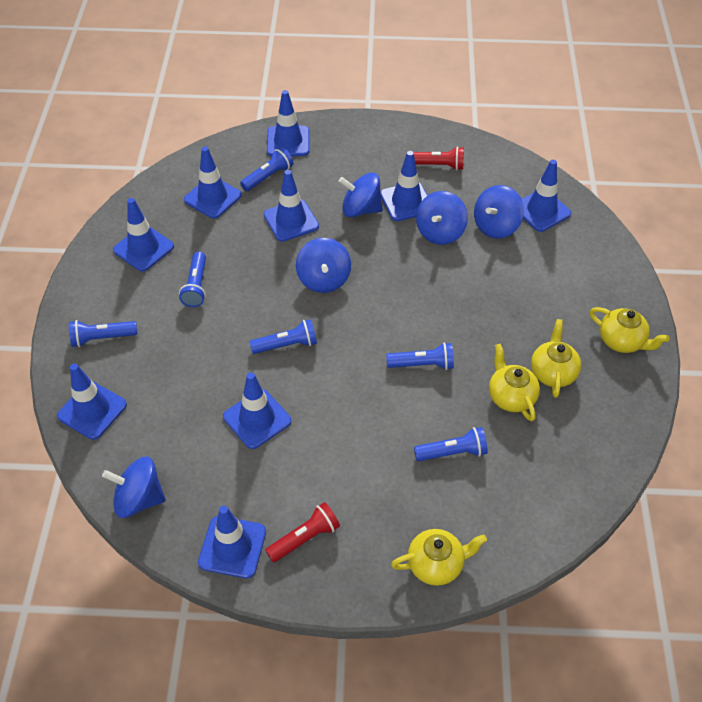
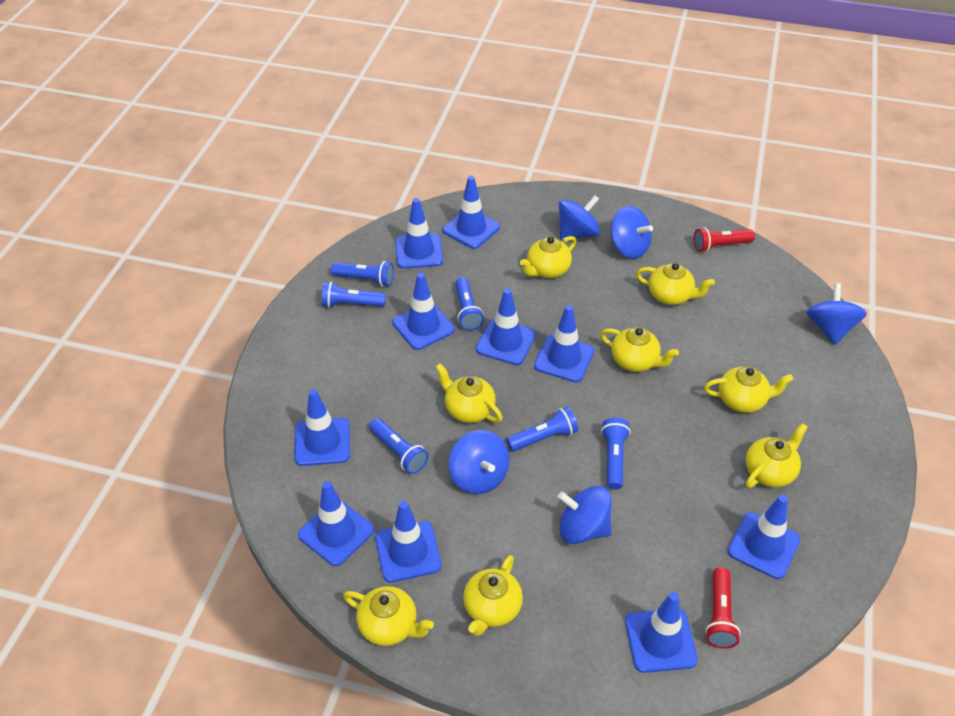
blue traffic cone: [57,364,127,440] [113,198,174,271] [184,146,242,219] [198,506,266,578] [223,372,291,449] [264,170,319,242] [267,90,309,156] [380,151,428,221] [522,160,571,232] = 9 -> [295,389,350,466] [298,481,374,566] [375,501,442,582] [393,273,455,350] [395,198,443,269] [443,176,500,249] [476,289,536,365] [534,305,594,382] [625,592,698,673] [728,495,800,579] = 10
yellow teapot: [391,529,487,586] [489,344,540,421] [531,319,581,398] [590,307,670,353] = 4 -> [343,586,434,646] [436,363,503,423] [463,555,523,636] [520,236,576,278] [600,327,679,372] [636,263,715,305] [704,367,794,413] [746,423,808,488] = 8

